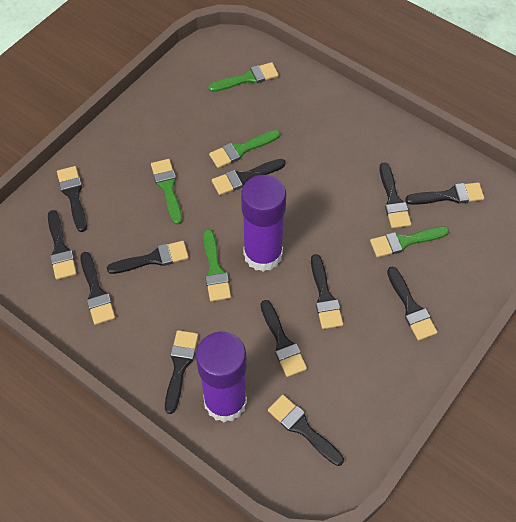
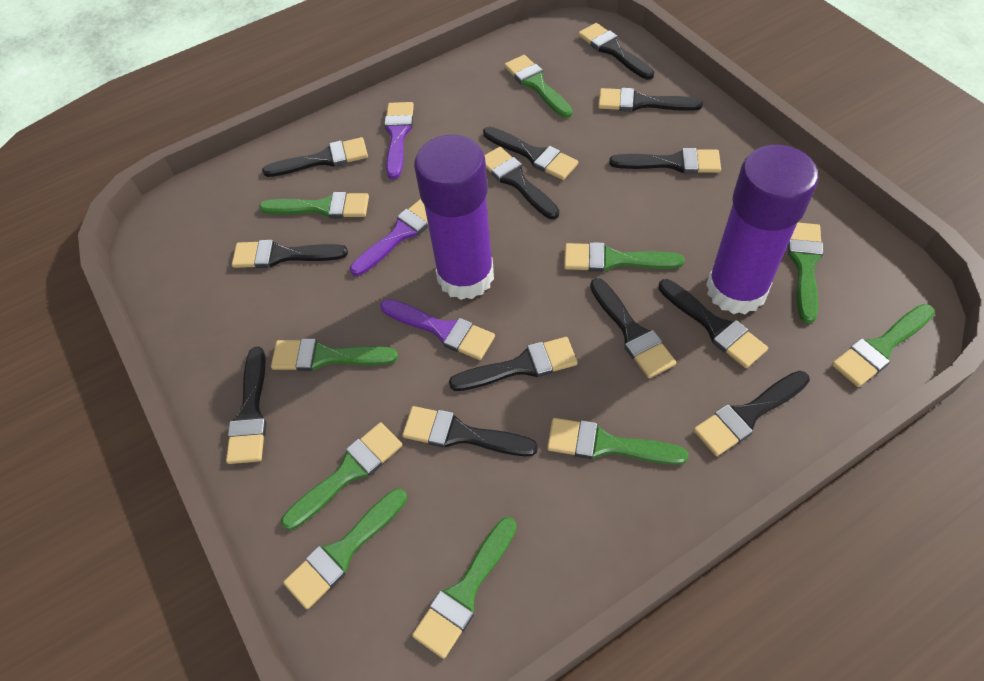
black brush: [48,210,77,280] [57,166,87,232] [80,252,115,325] [107,241,189,274] [165,330,198,414] [212,159,286,195] [261,300,307,377] [268,395,344,466] [311,254,343,329] [379,162,411,228] [387,267,438,341] [405,182,484,205] = 12 -> [226,347,267,464] [232,240,348,268] [262,137,368,177] [402,406,538,456] [449,337,578,391] [483,127,578,180] [484,147,560,219] [578,23,654,80] [590,278,676,378] [598,88,703,111] [609,148,721,174] [658,279,768,368] [694,371,810,456] = 13
green brush: [151,159,182,225] [203,229,231,302] [208,62,279,92] [209,130,280,168] [370,227,449,257] = 5 -> [259,192,369,218] [271,339,398,371] [281,422,402,530] [283,488,407,609] [412,517,517,659] [504,55,573,118] [547,418,688,465] [564,242,685,272] [788,223,823,323] [832,304,935,387] = 10
purple brush: none = 0 -> [350,199,428,276] [380,299,495,360] [384,102,414,179] = 3

